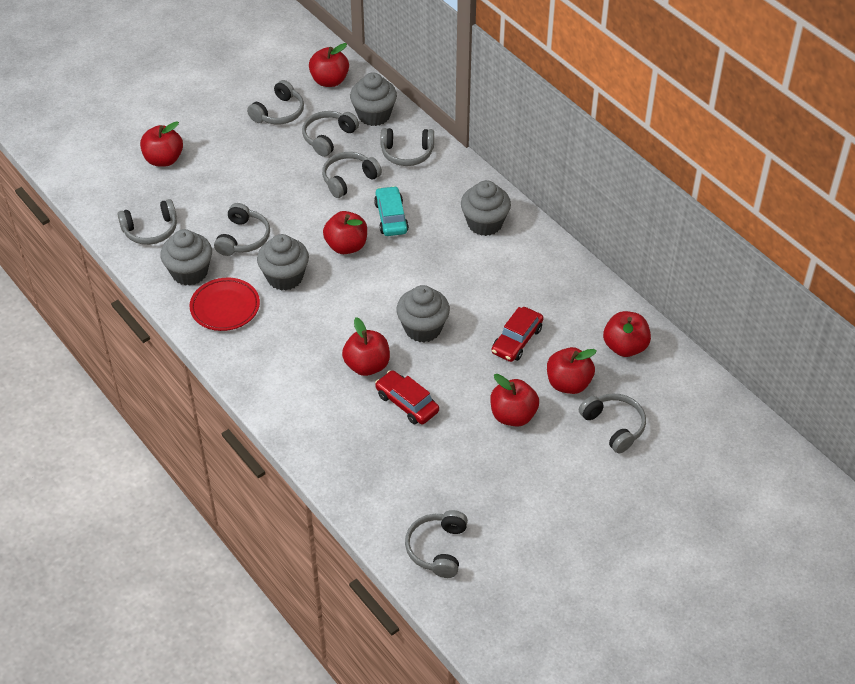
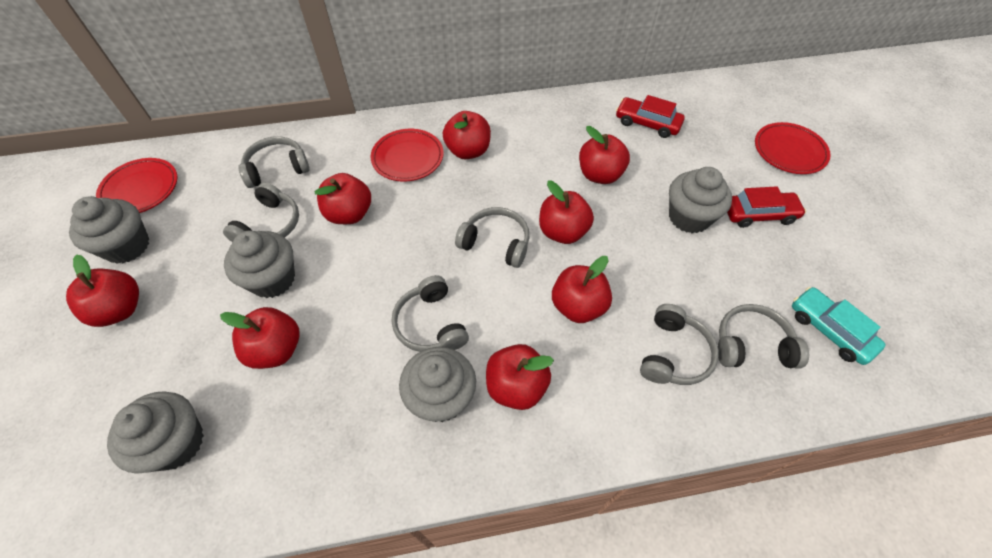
grey headphones: [117,199,177,245] [214,203,270,256] [247,80,304,124] [302,111,359,157] [322,152,382,198] [381,128,434,166] [405,510,468,578] [579,393,646,453] = 8 -> [223,182,299,242] [238,136,310,188] [392,275,469,352] [455,207,529,268] [640,304,719,385] [718,304,809,369] = 6
red apple: [140,121,183,167] [309,43,349,87] [323,211,367,254] [342,317,390,376] [490,374,539,427] [547,347,597,394] [603,311,651,357] = 7 -> [66,254,139,327] [220,307,300,369] [315,173,371,224] [443,111,491,159] [486,344,554,410] [539,181,594,244] [552,256,612,323] [579,126,630,184] = 8
red plate: [190,278,260,331] = 1 -> [96,158,178,213] [371,129,444,181] [755,122,831,174] = 3

